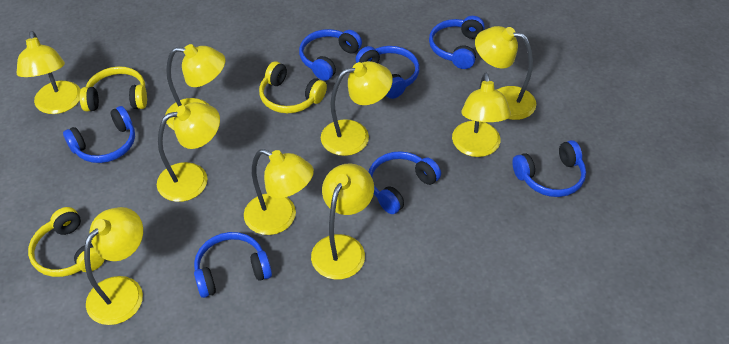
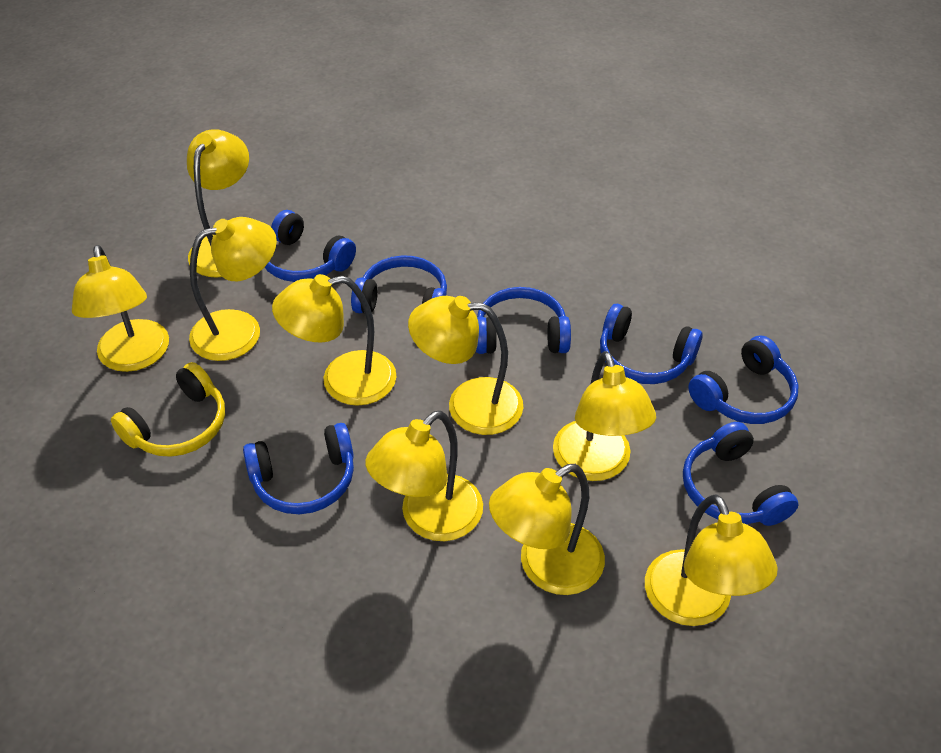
yellow headphones: [28,207,105,277] [80,66,147,111] [259,61,327,113] = 3 -> [111,362,225,457] = 1

